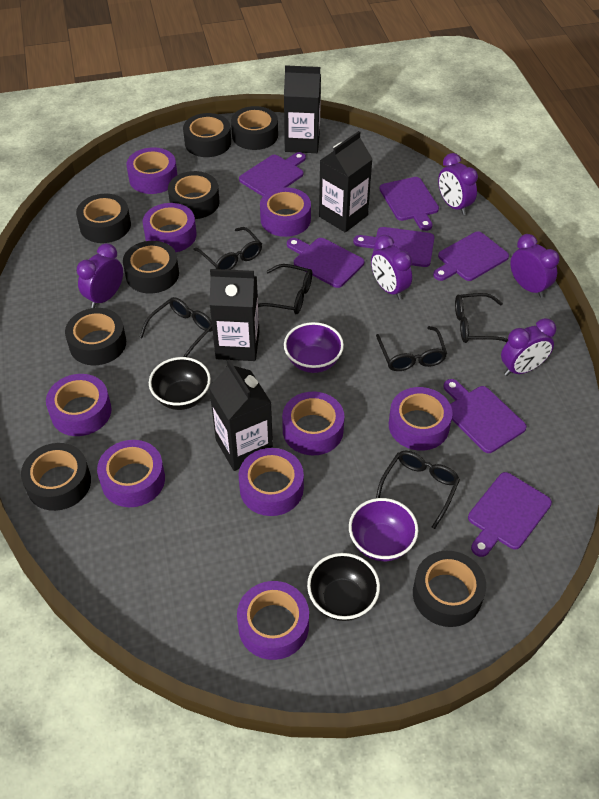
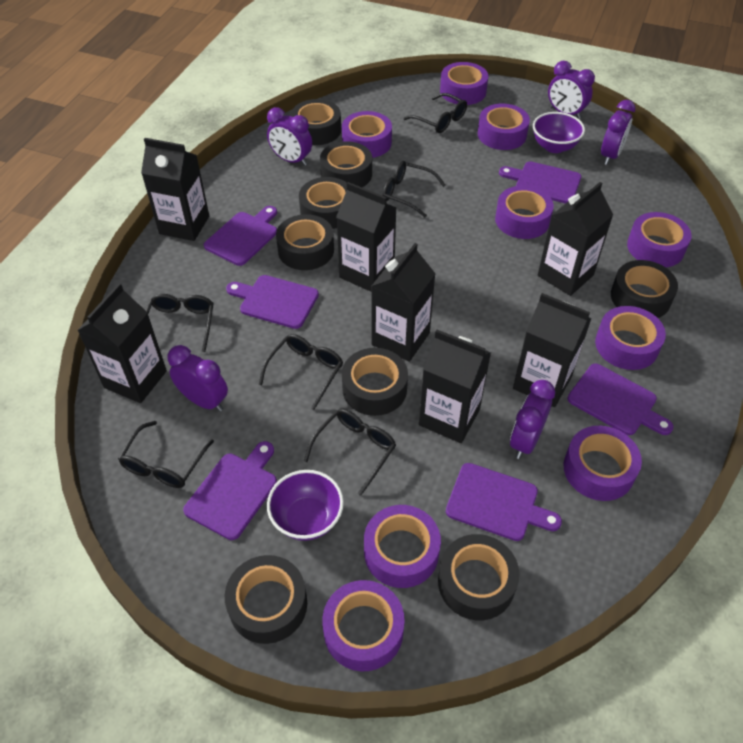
black bowl: [149,357,211,410] [307,553,380,621] = 2 -> none = 0
black carton: [209,359,273,471] [210,269,259,361] [284,65,321,153] [319,131,372,232] = 4 -> [77,283,167,403] [141,138,209,241] [336,182,396,292] [372,243,435,362] [419,330,491,443] [513,293,592,407] [538,182,613,296] = 7
purple cutting board: [239,152,306,196] [287,238,364,288] [353,227,435,267] [380,177,439,231] [433,231,509,281] [444,379,527,453] [468,472,552,557] = 7 -> [183,441,277,540] [204,206,277,266] [226,275,319,329] [446,463,562,541] [499,162,581,204] [568,364,673,435] = 6

